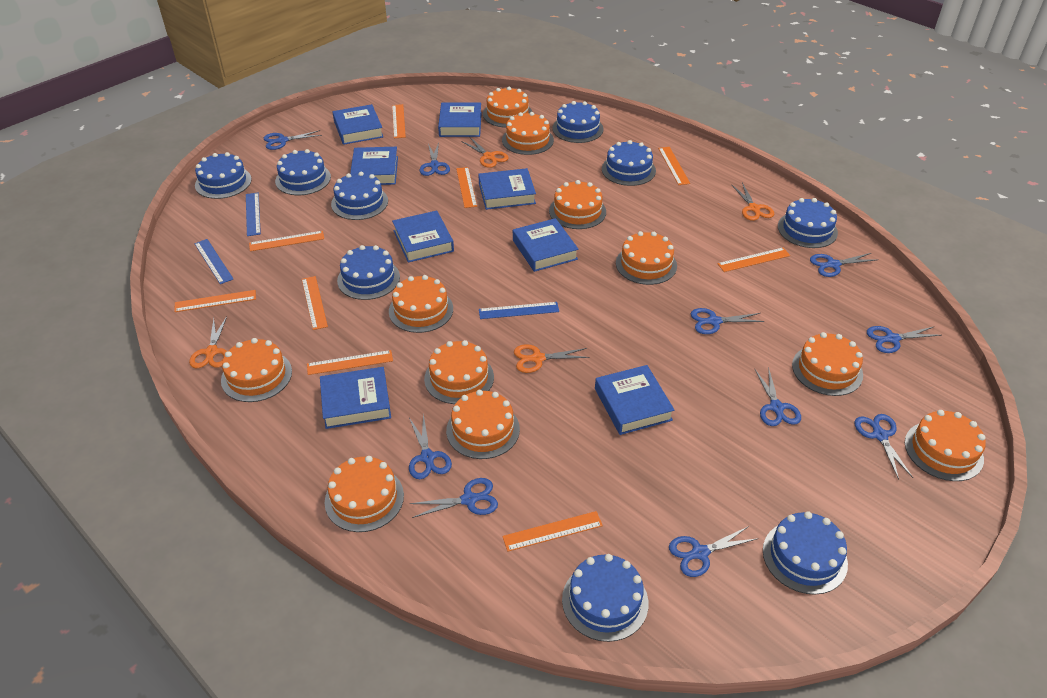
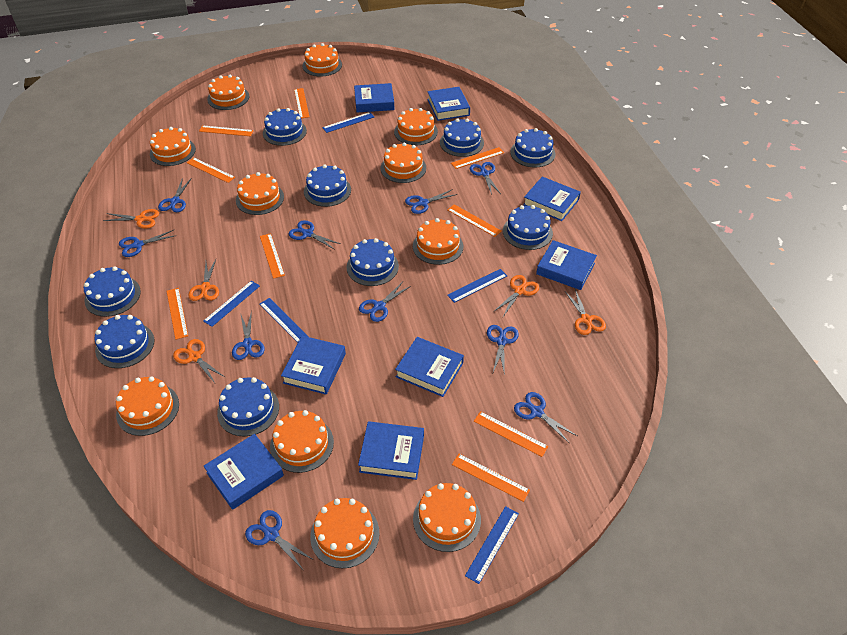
blue ruler: [194,239,233,284] [246,193,261,236] [479,302,559,319] = 3 -> [203,281,260,327] [260,298,309,343] [322,112,374,133] [447,269,507,303] [465,506,519,584] = 5
orange scissors: [189,316,227,368] [461,137,509,168] [514,344,590,373] [732,183,774,221] = 4 -> [103,209,159,228] [173,339,226,383] [188,259,219,301] [493,275,539,317] [565,289,606,335] = 5

